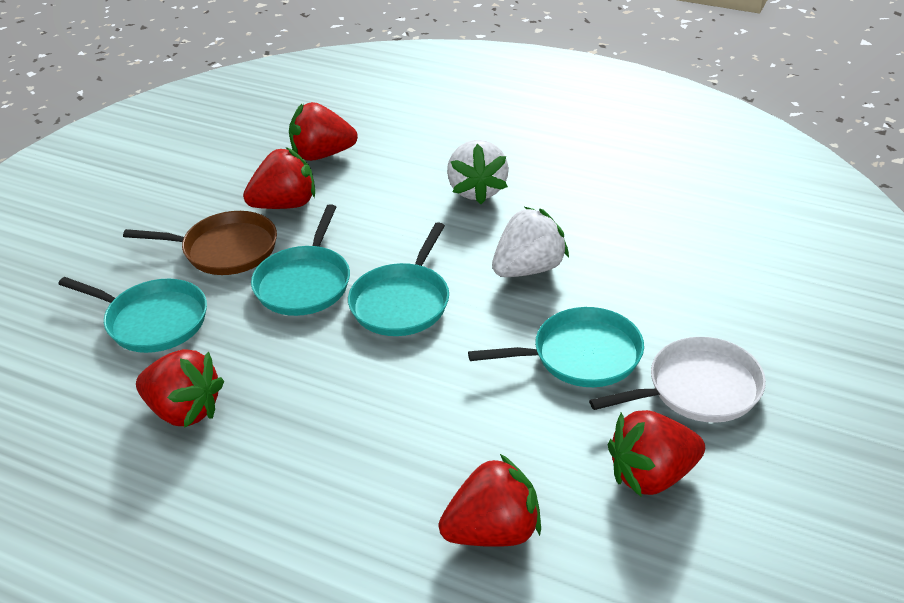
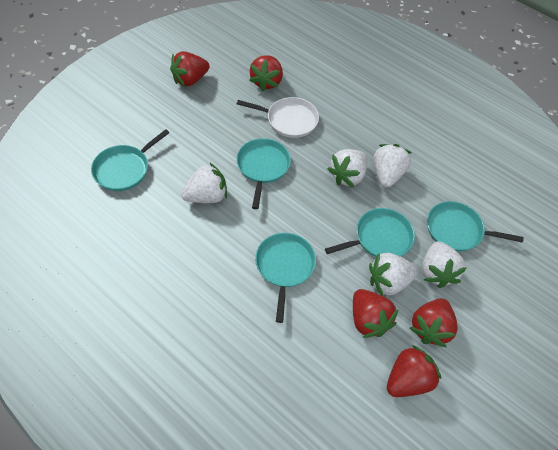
brown pan: [123,211,277,275] = 1 -> none = 0
turquoise pan: [58,277,207,353] [251,204,350,316] [348,222,449,336] [468,307,644,387] = 4 -> [91,129,170,191] [236,138,291,209] [255,233,316,323] [325,208,415,257] [427,201,524,251] = 5
white strawberry: [447,140,509,204] [492,207,569,277] = 2 -> [181,163,227,203] [328,149,367,187] [369,253,418,296] [374,144,411,188] [422,241,467,288] = 5

